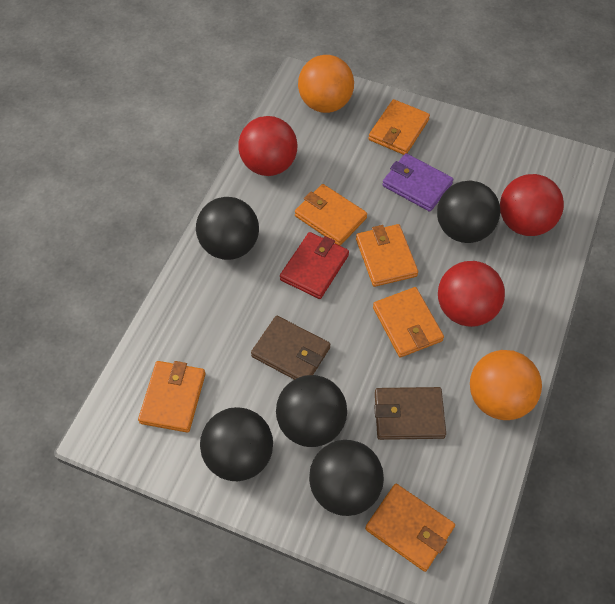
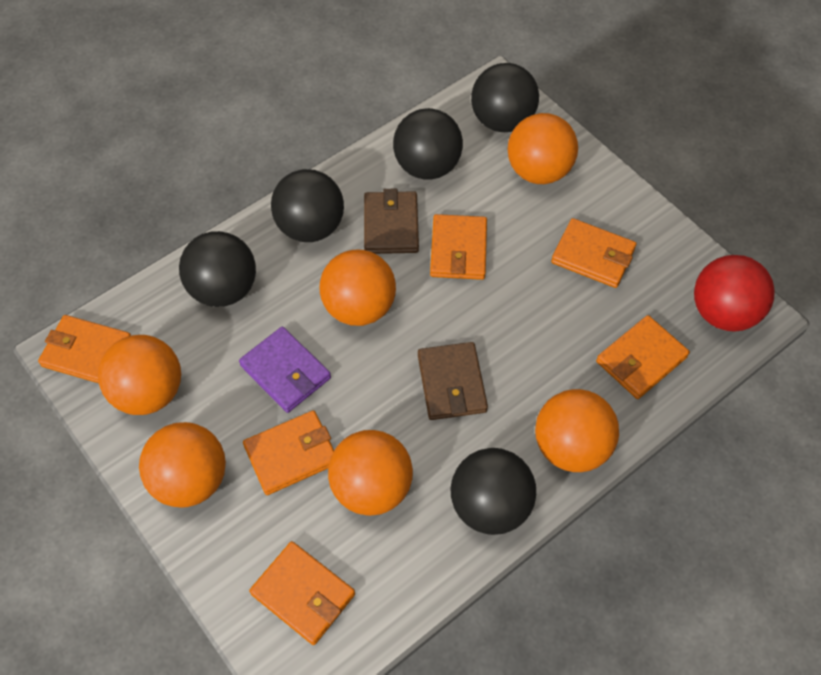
orange ball: [298,55,354,113] [470,350,542,420] = 2 -> [98,335,181,415] [139,422,226,508] [319,250,396,326] [328,430,413,516] [507,113,578,184] [535,389,619,472] = 6
red ball: [238,116,298,176] [438,261,505,327] [500,174,564,236] = 3 -> [694,255,774,332] = 1
red wallet: [280,232,349,299] = 1 -> none = 0

